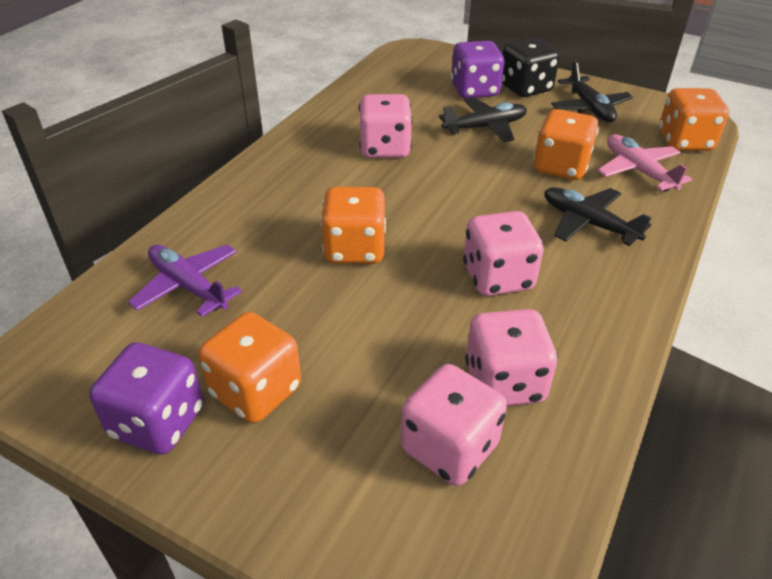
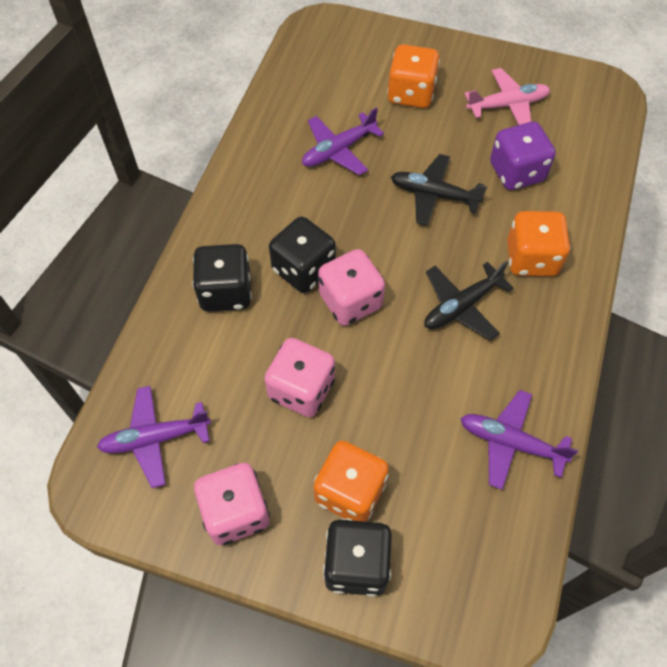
black dice: [502,38,560,97] = 1 -> [192,244,252,312] [269,217,336,293] [323,519,392,597] = 3
black plane: [439,97,527,142] [544,187,652,246] [551,60,633,122] = 3 -> [391,154,487,226] [424,261,514,341] = 2
orange dice: [198,312,301,423] [321,187,386,264] [533,109,599,180] [659,88,729,151] = 4 -> [313,441,389,522] [387,44,440,108] [507,211,571,276] = 3
pink dice: [359,94,413,158] [401,364,507,486] [463,211,544,296] [465,309,558,406] = 4 -> [194,463,270,545] [264,338,335,417] [318,249,385,326] = 3
purple dice: [89,342,203,454] [451,41,505,98] = 2 -> [490,122,556,190] = 1
purple plane: [128,245,242,317] = 1 -> [97,386,211,488] [302,107,384,176] [460,390,578,490] = 3

